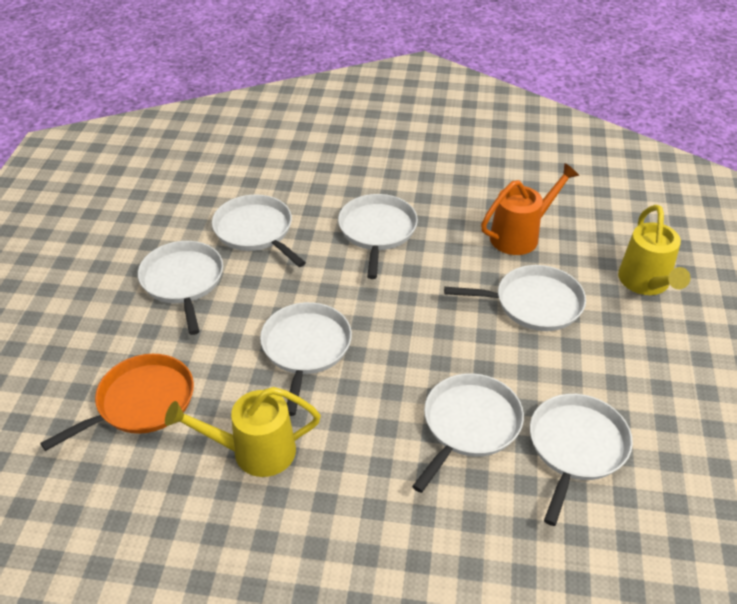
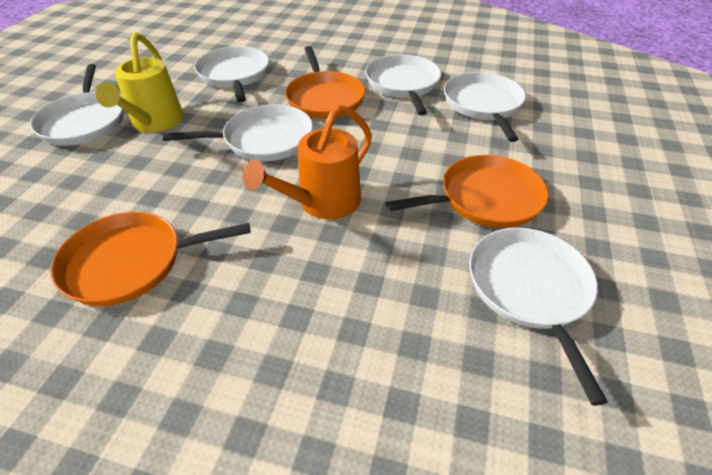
orange pan: [40,354,194,451] = 1 -> [50,212,250,306] [285,46,365,119] [386,155,549,228] = 3
white pan: [138,241,223,335] [212,195,306,267] [260,302,352,416] [338,194,418,279] [412,373,524,493] [444,265,586,331] [530,394,633,526] = 7 -> [30,64,123,146] [163,104,313,161] [194,46,269,102] [365,54,441,115] [444,72,526,142] [469,228,608,406] = 6
yellow watering can: [165,387,321,477] [618,205,691,295] = 2 -> [95,32,184,132] = 1

